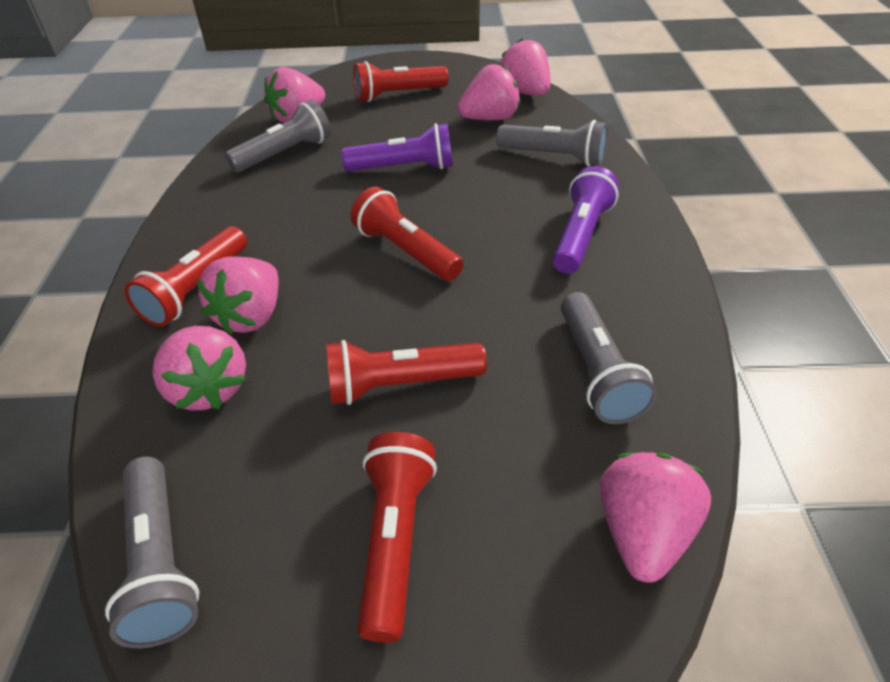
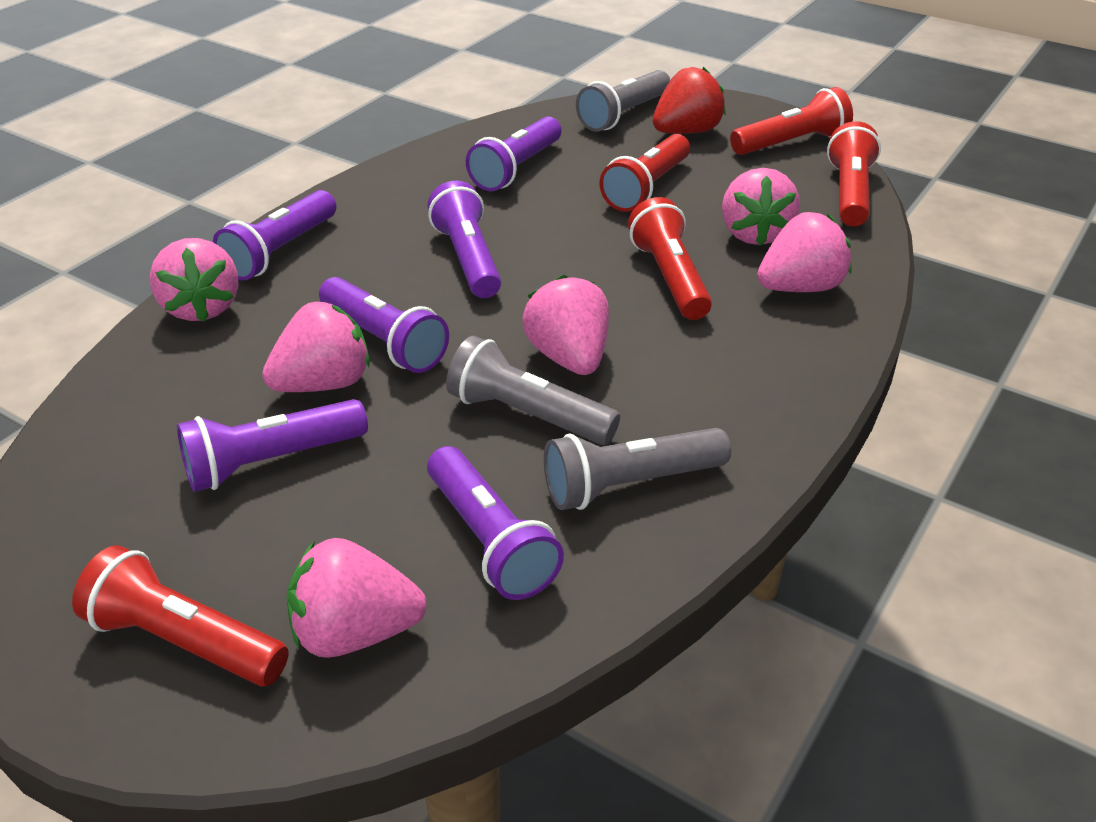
grey flashlight: [105,456,199,648] [225,100,331,173] [496,120,608,167] [561,292,657,424] = 4 -> [446,336,620,445] [544,428,731,510] [576,70,670,132] = 3
purple flashlight: [341,123,453,172] [552,166,619,274] = 2 -> [177,399,368,492] [213,190,336,280] [319,277,449,373] [427,181,501,298] [427,446,564,600] [466,116,561,191] = 6
red strawberry: none = 0 -> [653,67,726,134] = 1

